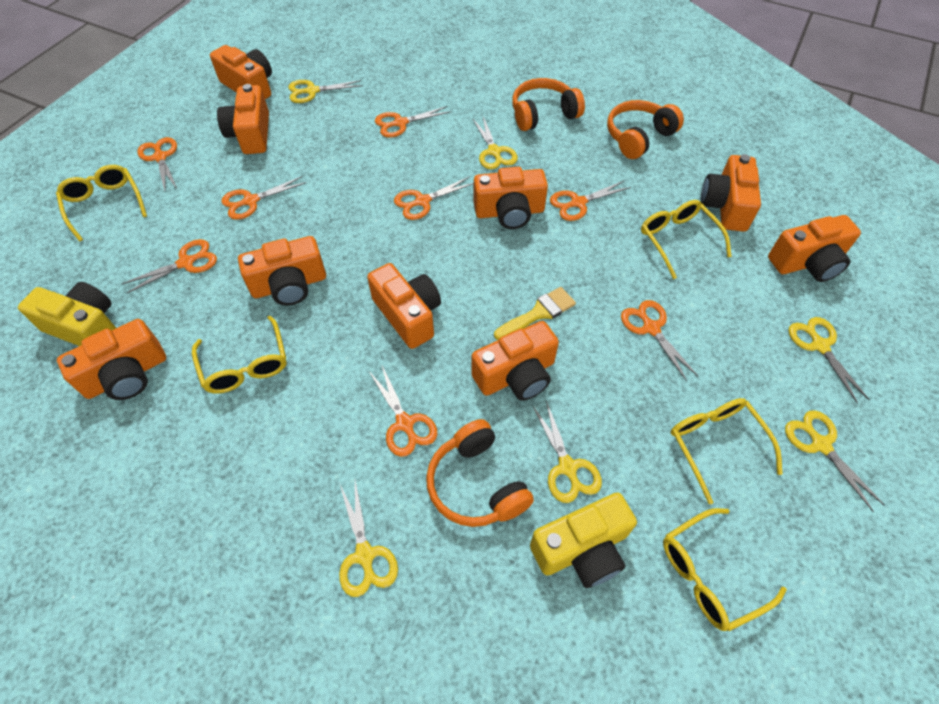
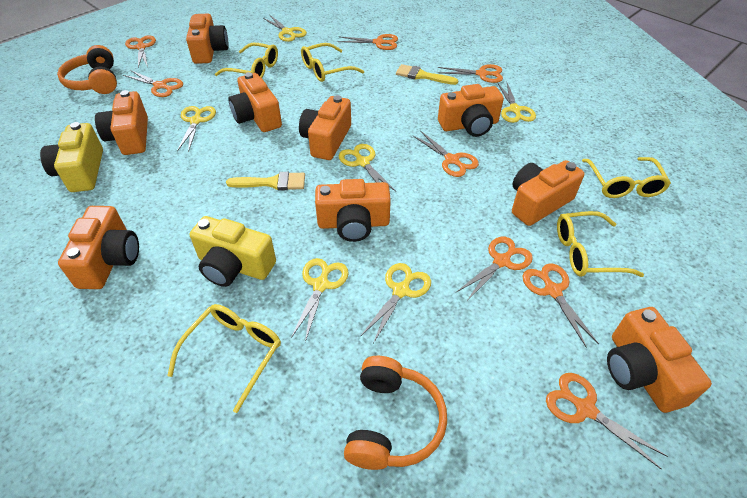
orange headphones: [426,419,534,527] [512,78,585,131] [607,100,684,159] = 3 -> [57,45,117,94] [344,356,447,470] = 2
yellow brush: [494,287,576,340] = 1 -> [226,172,305,190] [396,64,459,85] = 2

